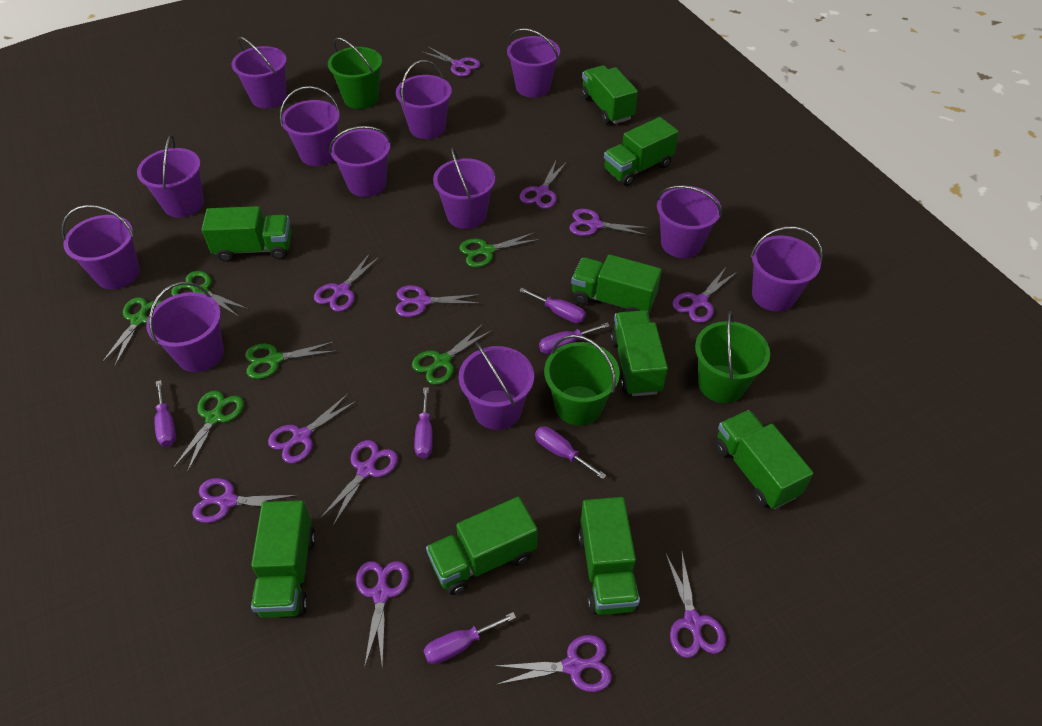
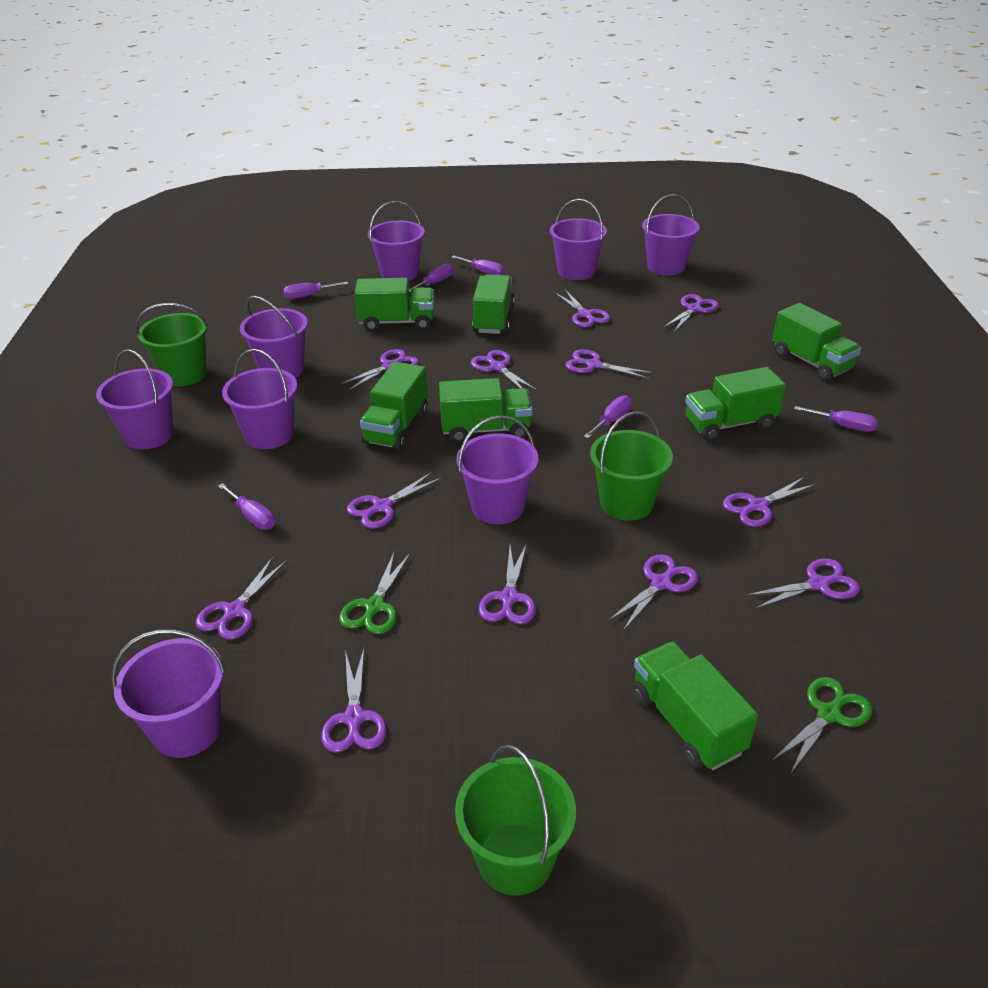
green scissors: [102,297,162,366] [171,271,248,317] [173,391,244,473] [245,341,337,379] [412,324,492,385] [459,232,540,267] = 6 -> [339,553,410,634] [772,677,872,774] = 2
green truck: [201,206,292,262] [251,500,316,618] [426,497,538,595] [571,254,662,314] [578,497,640,615] [581,65,638,124] [604,117,678,186] [610,310,668,396] [715,410,813,509] = 9 -> [354,278,434,331] [360,362,428,450] [439,378,532,442] [472,274,515,334] [632,641,758,770] [685,367,786,441] [772,303,861,381] = 7
purple bucket: [61,205,140,289] [137,135,204,218] [146,282,224,372] [232,37,287,109] [280,86,340,166] [329,126,391,197] [396,60,452,139] [433,147,495,229] [459,342,534,430] [507,28,560,98] [657,186,722,258] [750,226,823,311] = 12 -> [96,349,174,450] [111,629,226,758] [222,349,298,449] [240,296,308,378] [368,201,425,281] [456,415,538,524] [550,199,607,280] [642,194,700,275] = 8

